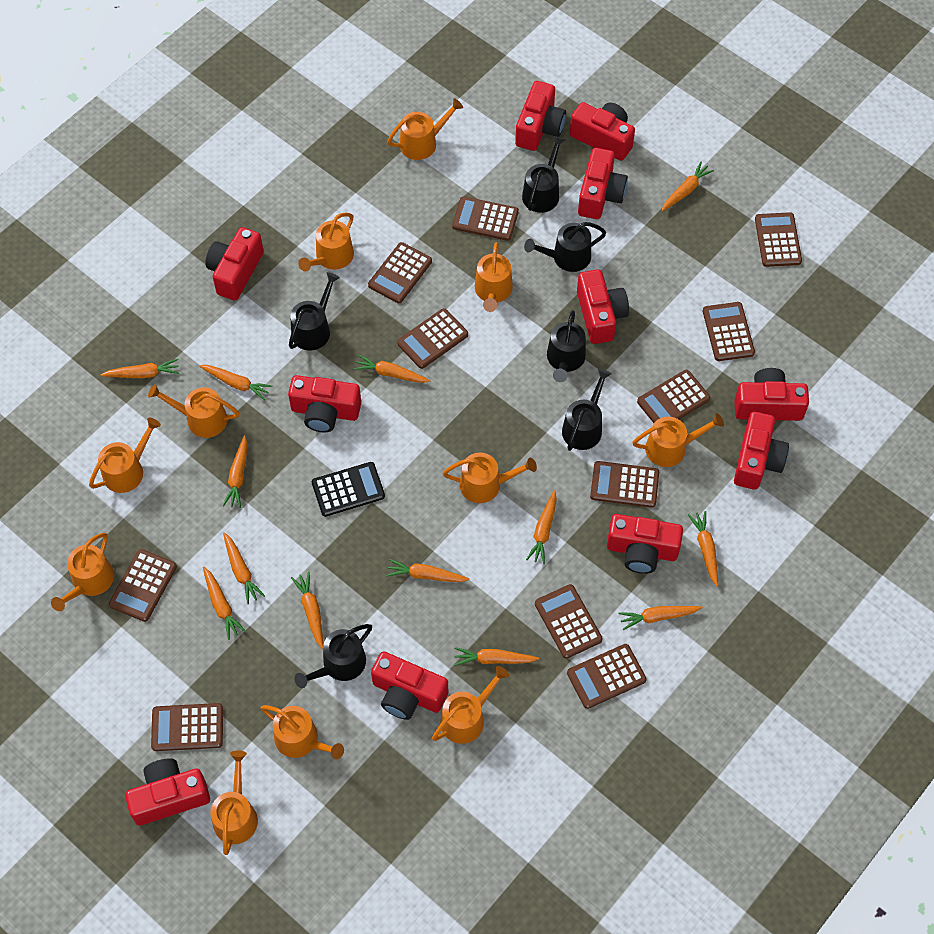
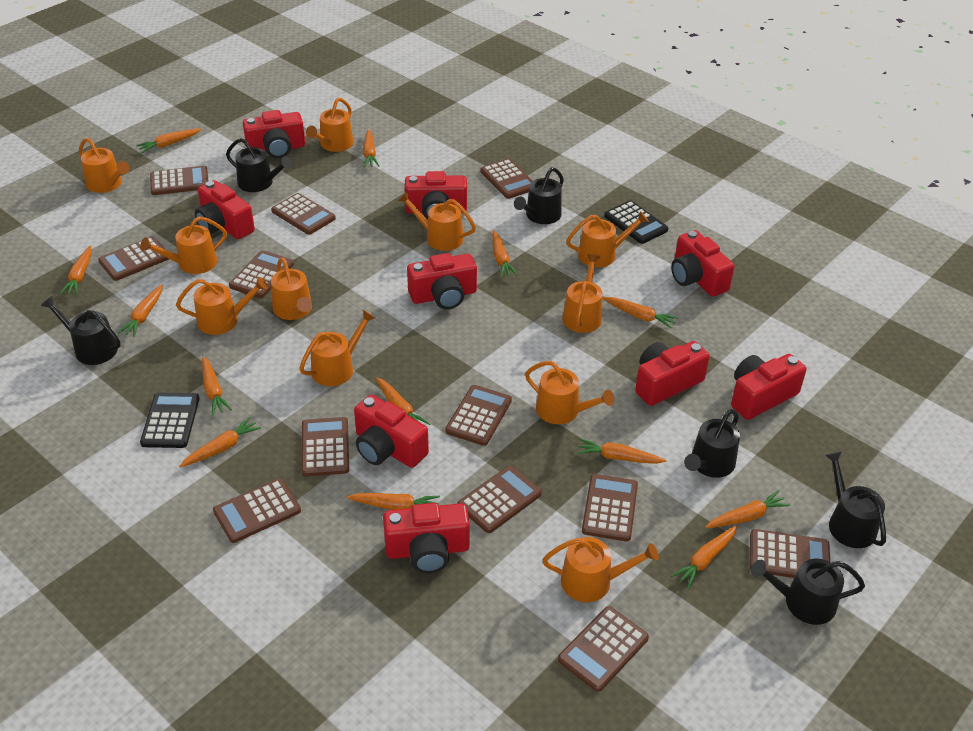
black calculator: [312,462,385,517] = 1 -> [140,393,200,448] [604,200,668,244] = 2
brown calculator: [109,549,177,622] [151,703,223,751] [368,242,432,303] [397,308,468,369] [452,196,519,241] [535,584,603,659] [567,644,647,709] [590,461,659,508] [637,370,710,423] [703,302,755,361] [755,212,802,267] = 11 -> [98,237,169,281] [150,166,208,195] [213,478,301,543] [229,250,294,298] [271,193,336,235] [301,417,349,477] [445,385,512,446] [458,466,542,533] [480,159,533,199] [558,606,649,692] [582,474,638,541] [750,529,830,578] = 12
red camera: [125,758,210,825] [205,227,264,301] [288,375,361,432] [371,651,448,720] [515,81,566,151] [570,102,635,161] [577,269,629,344] [578,148,628,219] [607,514,683,574] [734,368,809,421] [734,411,789,490] = 11 -> [195,180,255,239] [243,110,305,158] [354,394,429,468] [383,503,470,573] [405,171,467,219] [407,253,477,309] [635,341,710,406] [671,230,735,297] [731,354,807,420] = 9

